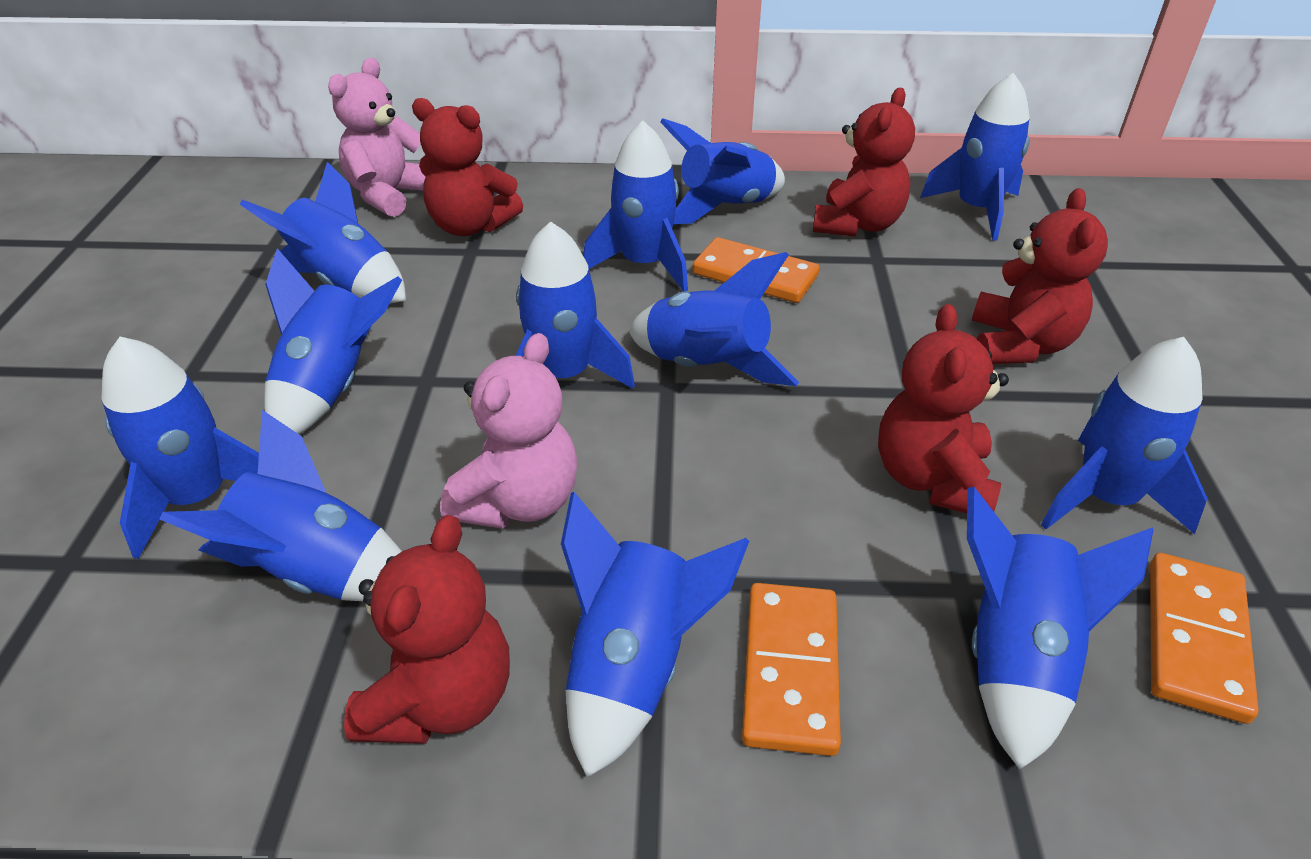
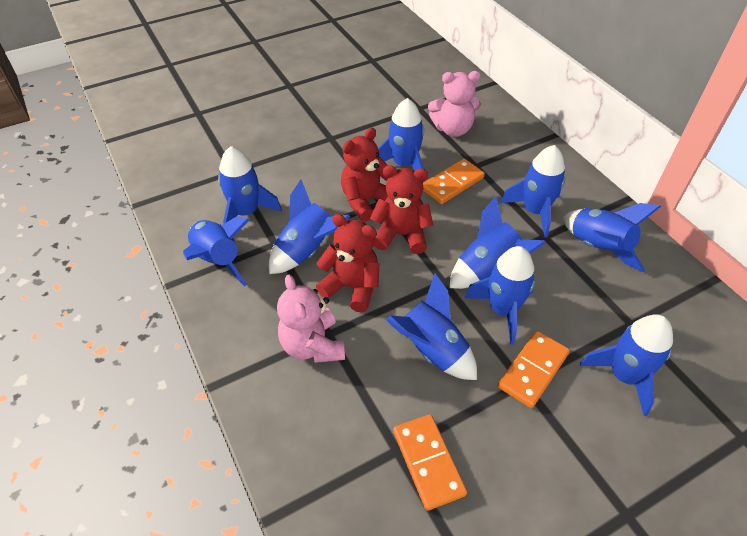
blue rocket: [102,337,259,559] [159,410,402,601] [240,162,406,303] [264,248,402,434] [516,221,635,389] [561,492,749,778] [583,121,688,292] [629,252,799,386] [660,118,785,224] [920,73,1030,240] [967,487,1153,770] [1041,337,1207,534] = 12 -> [183,216,249,286] [218,146,282,224] [269,180,350,274] [378,98,425,182] [386,273,477,380] [450,196,546,289] [464,246,535,345] [500,145,565,237] [563,203,661,272] [580,314,673,416] = 10
red teddy bear: [344,515,510,744] [412,98,523,236] [813,88,915,237] [878,304,1009,513] [972,188,1108,364] = 5 -> [316,214,379,313] [341,128,388,222] [370,165,433,254] = 3

